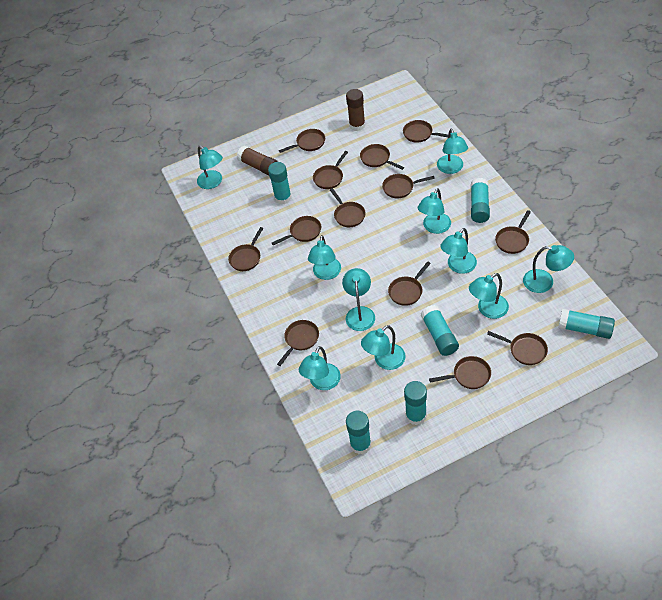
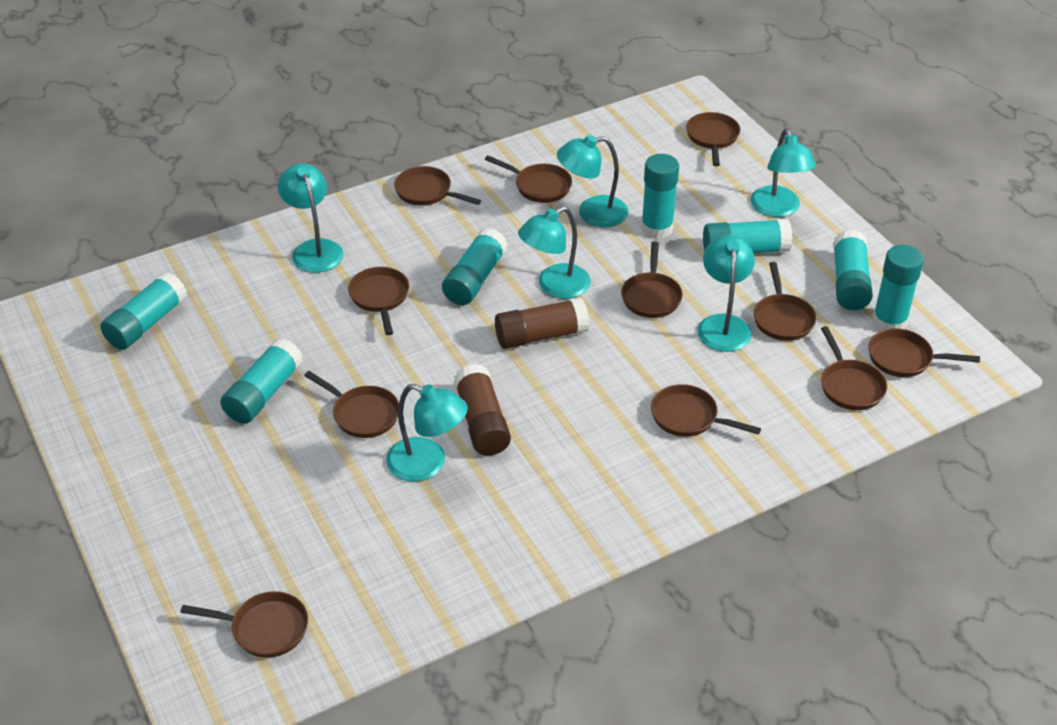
brown pan: [228,227,264,271] [272,216,321,245] [277,320,319,366] [279,129,325,153] [313,151,348,189] [330,188,366,227] [360,144,404,170] [382,174,435,198] [388,261,431,306] [403,120,448,143] [429,356,491,389] [487,331,548,365] [495,210,531,254] = 13 -> [180,591,308,658] [304,371,399,438] [348,267,409,335] [394,166,481,206] [485,155,572,203] [621,241,683,318] [651,384,761,437] [686,112,740,166] [754,262,816,341] [821,326,887,410] [868,328,980,377] = 11
turquoise glue stick: [268,162,292,205] [346,411,371,454] [404,381,427,425] [421,305,459,356] [471,178,490,223] [558,309,615,339] = 6 -> [100,272,187,350] [220,338,303,424] [442,228,508,305] [641,154,679,239] [703,219,793,253] [833,229,873,310] [872,245,924,331] = 7
turquoise lamp: [197,146,223,189] [299,346,341,390] [308,235,341,280] [342,268,375,331] [361,325,406,370] [418,188,451,234] [437,129,468,174] [440,228,477,274] [469,273,509,319] [523,245,574,293] = 10 -> [278,163,343,273] [386,384,468,482] [518,206,590,299] [557,135,628,227] [697,235,755,352] [750,128,816,217] = 6

